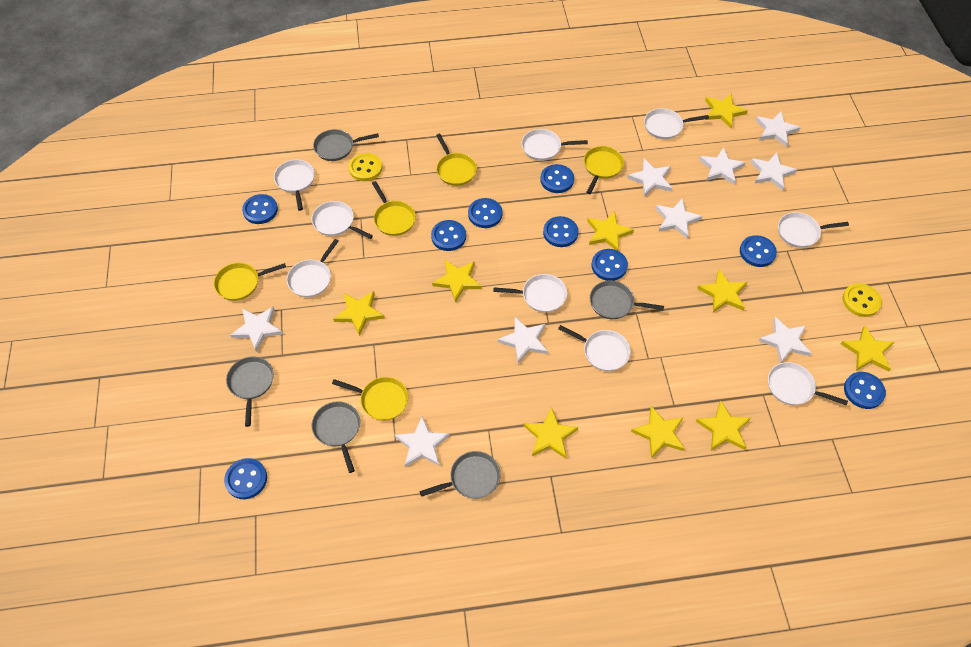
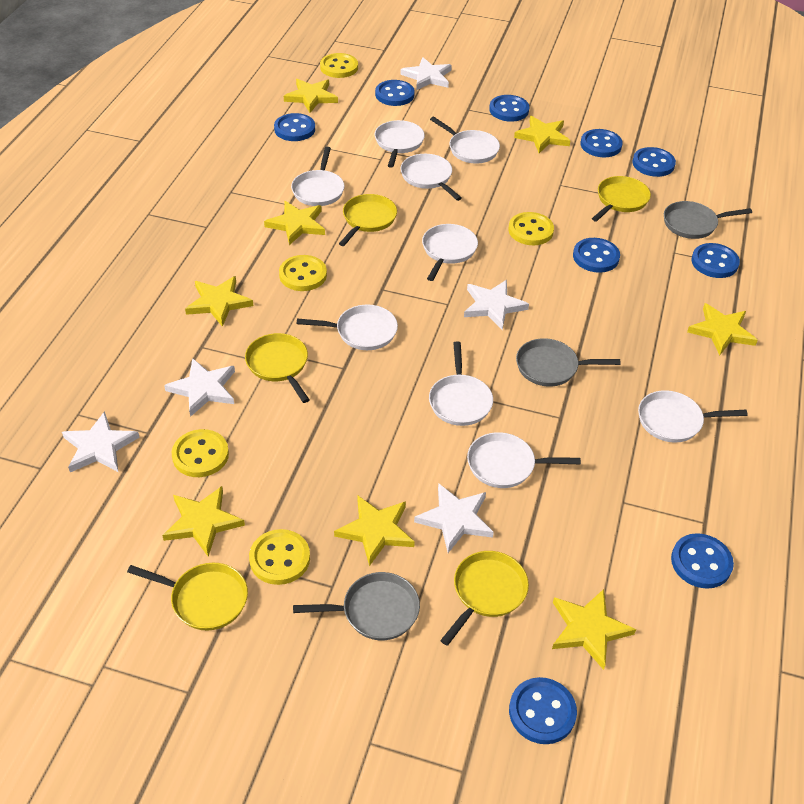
grey pan: [226,357,274,427] [312,401,360,473] [313,129,379,161] [420,451,501,499] [590,280,664,319] = 5 -> [293,572,420,640] [516,338,621,387] [664,201,752,239] = 3
white star: [231,306,283,352] [395,416,450,467] [498,317,548,363] [627,159,672,197] [655,198,703,239] [699,147,746,185] [750,153,797,191] [755,112,801,147] [758,317,812,363] = 9 -> [62,411,140,472] [164,358,235,417] [400,57,452,90] [414,483,494,553] [464,280,529,330] = 5
yellow button: [349,153,382,181] [842,283,882,317] = 2 -> [172,429,229,477] [249,529,310,585] [279,255,327,291] [320,53,358,78] [508,212,554,245] = 5
yellow star: [333,291,385,336] [432,260,482,303] [523,408,578,459] [587,211,634,251] [631,406,685,458] [696,401,751,450] [697,270,747,312] [705,93,748,128] [841,326,894,372] = 9 -> [162,486,245,557] [185,276,253,327] [264,201,325,245] [284,79,338,113] [334,495,415,566] [514,116,570,153] [552,589,636,670] [687,303,758,356] = 8

